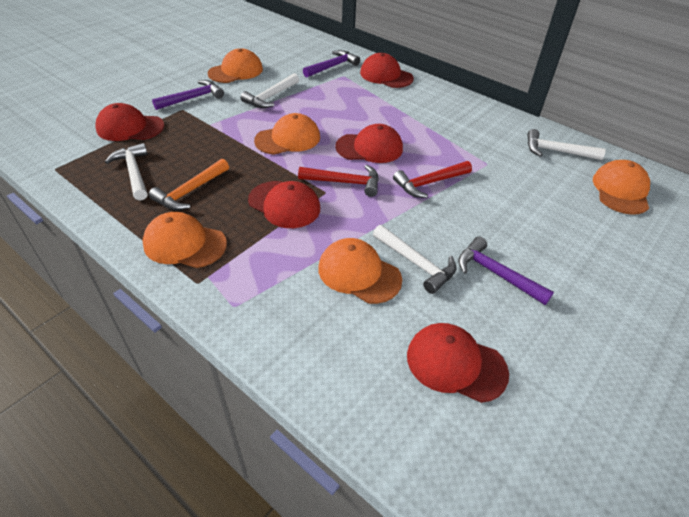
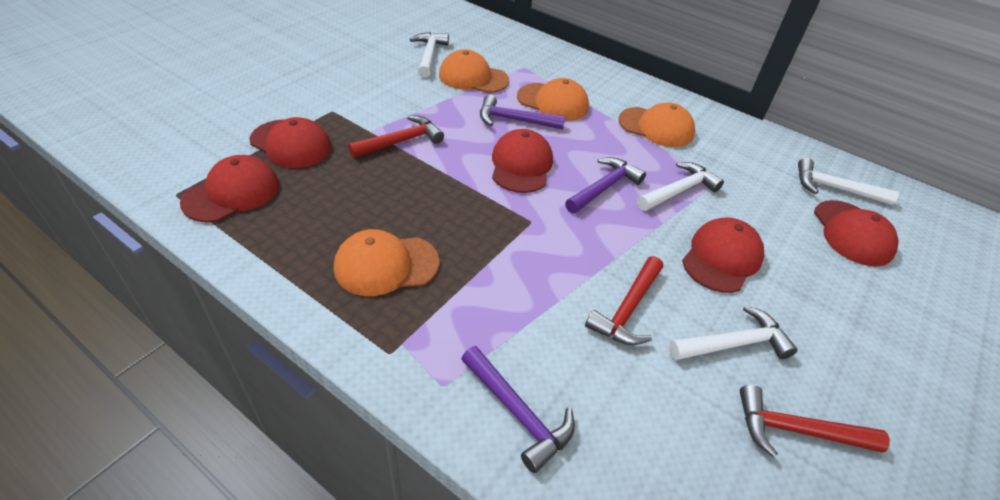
orange cap: [142,212,227,268] [207,48,263,83] [254,113,320,155] [318,238,402,304] [593,160,650,215] = 5 -> [334,229,439,296] [439,49,509,93] [517,78,589,121] [618,103,695,147] = 4
orange hammer: [149,159,229,210] = 1 -> none = 0
red hammer: [298,165,379,197] [393,161,472,198] = 2 -> [348,115,444,158] [585,256,663,345] [740,385,890,458] = 3

